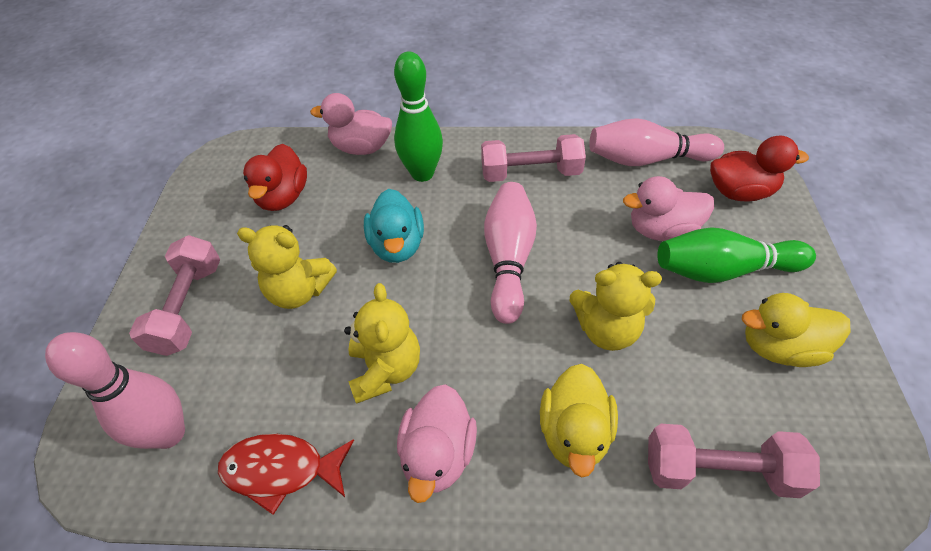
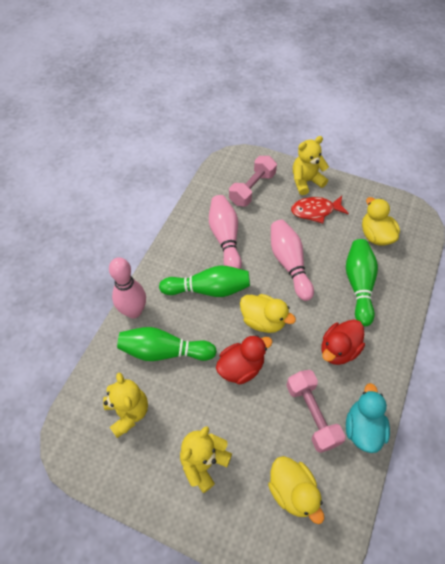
green bowling pin: [394,51,443,182] [657,227,816,283] = 2 -> [117,327,217,361] [159,265,250,297] [346,239,378,326] = 3
pink duck: [310,93,392,155] [397,384,477,503] [623,176,714,241] = 3 -> none = 0
pink dumbbell: [129,235,220,356] [481,134,586,182] [648,424,820,498] = 3 -> [229,156,277,206] [286,370,346,453] = 2
yellow duck: [540,364,618,478] [742,293,850,367] = 2 -> [240,294,296,333] [268,456,324,524] [362,197,400,245] = 3

